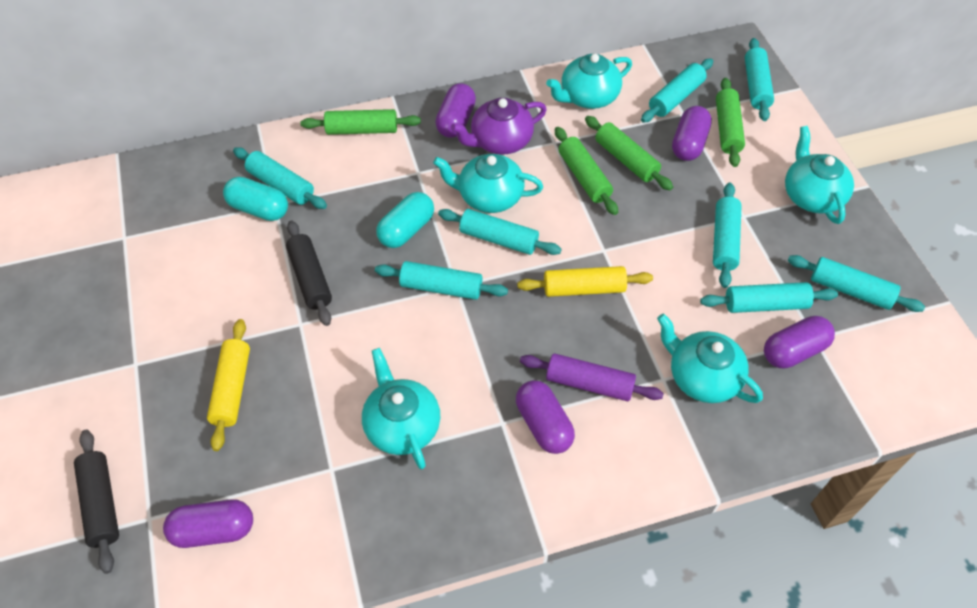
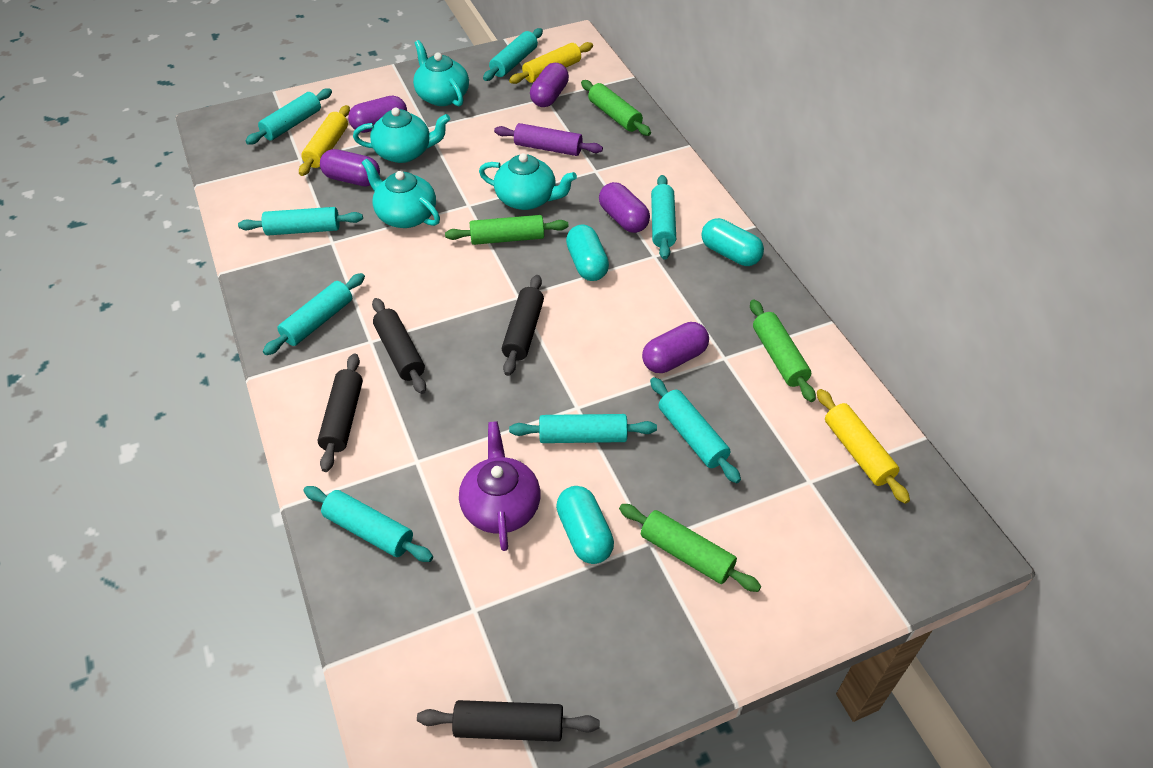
black rolling pin: [74,430,119,574] [286,220,332,326] = 2 -> [318,353,363,472] [372,298,426,394] [417,700,600,742] [502,275,544,376] = 4
turquoise capsule: [223,177,288,221] [376,192,434,248] = 2 -> [556,486,614,564] [566,224,609,281] [701,218,764,266] = 3
turquoise teapot: [362,348,440,469] [433,154,543,213] [546,54,632,109] [657,314,763,403] [785,126,854,224] = 5 -> [353,107,450,163] [362,159,440,228] [413,40,469,107] [479,153,577,210] = 4
yellow rolling pin: [207,319,250,451] [517,266,653,297] = 2 -> [299,105,350,176] [509,42,593,84] [817,389,910,504] = 3

